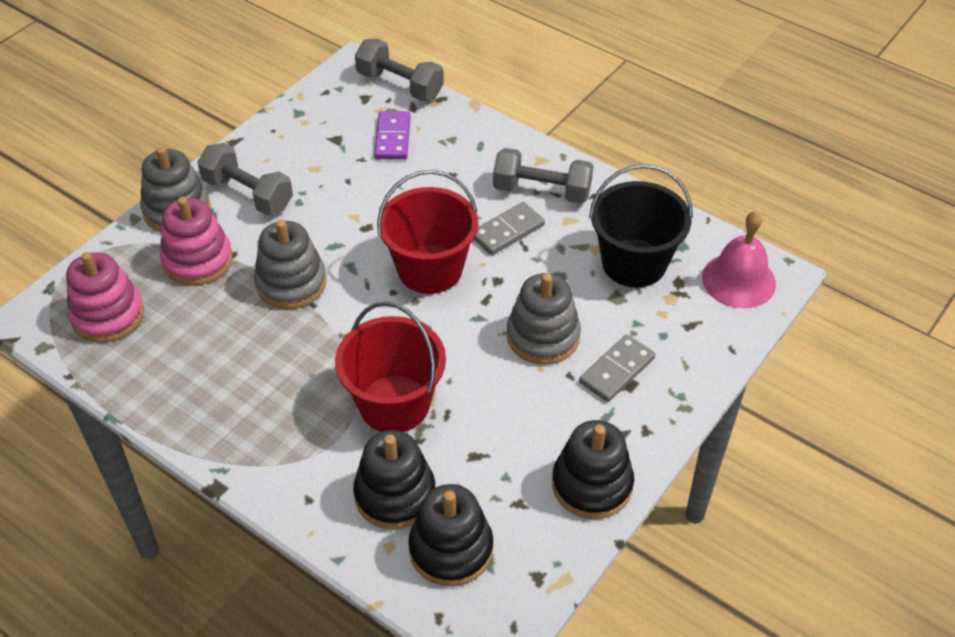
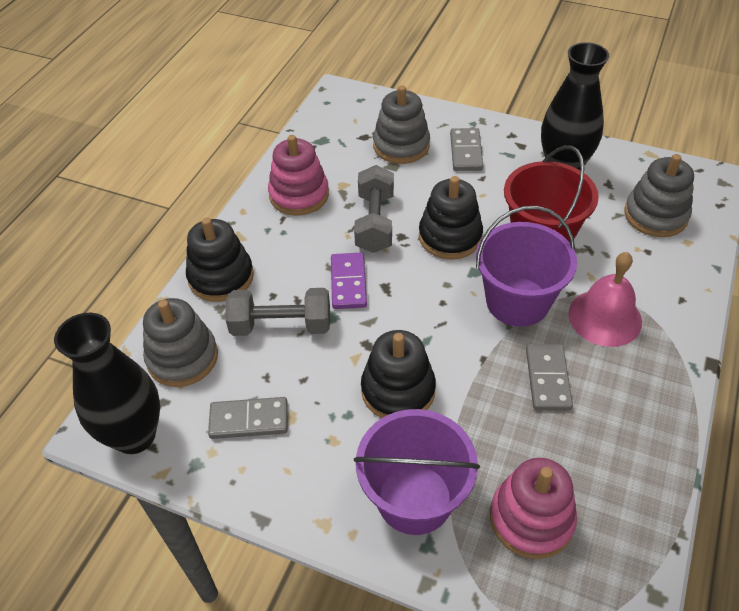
black bucket: [589,164,693,288] = 1 -> none = 0
black vase: none = 0 -> [54,313,160,454] [541,42,609,171] = 2
grey domino: [474,202,545,255] [579,334,655,402] = 2 -> [208,397,288,439] [450,128,483,171] [526,344,573,411] = 3
grey dumbbell: [197,143,293,215] [355,39,444,101] [493,148,593,204] = 3 -> [226,288,330,336] [354,165,394,253] = 2
purple bucket: none = 0 -> [354,409,480,535] [476,206,577,327] = 2
red bucket: [335,301,446,432] [377,170,478,294] = 2 -> [504,145,599,242] = 1

